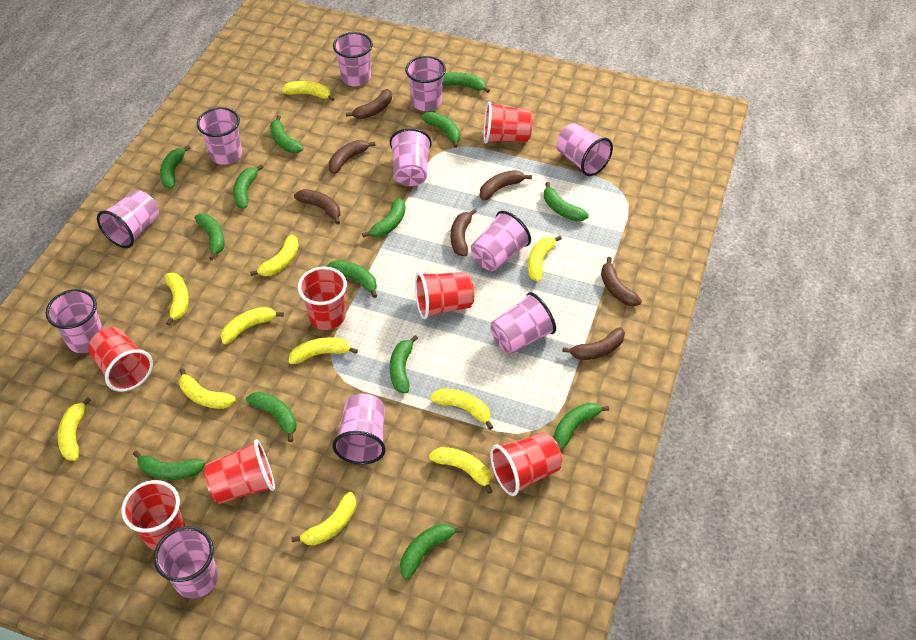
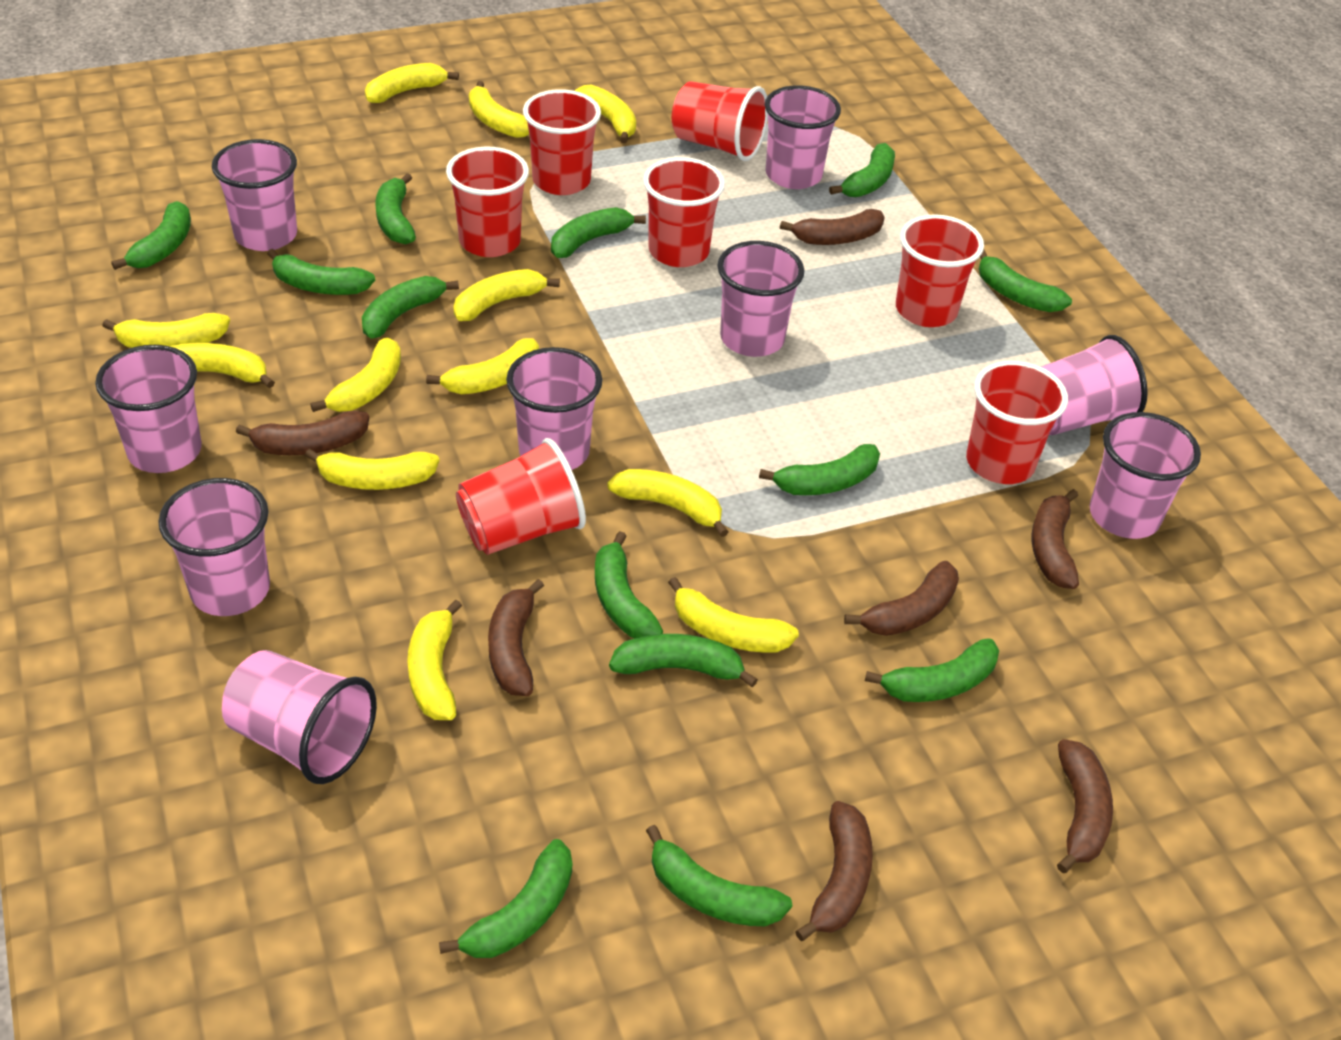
green banana: [133,450,205,480] [160,145,190,188] [195,214,225,260] [233,164,264,209] [246,392,297,442] [270,115,303,153] [326,260,377,298] [362,198,406,237] [390,335,418,393] [400,524,463,579] [421,112,460,148] [443,72,490,93] [544,182,589,221] [553,403,609,450] = 14 -> [111,201,191,270] [267,249,375,295] [362,276,459,339] [375,173,416,244] [439,839,572,958] [551,207,646,258] [595,531,663,638] [609,634,758,687] [646,825,792,926] [759,444,880,495] [829,143,895,197] [865,638,999,702] [979,250,1072,312] = 13
pink cup: [45,289,103,353] [97,190,159,248] [154,526,218,599] [197,107,242,165] [332,394,386,464] [333,32,373,86] [390,128,432,186] [405,56,446,111] [471,211,531,271] [490,292,556,354] [556,123,613,176] = 11 -> [95,345,202,473] [158,478,270,616] [212,139,297,251] [222,650,377,784] [506,347,603,470] [717,241,804,357] [765,85,841,189] [1041,335,1148,435] [1089,412,1201,539] = 9
yellow banana: [58,397,91,461] [165,273,189,326] [179,368,236,409] [221,307,284,344] [250,235,299,276] [281,81,334,101] [289,337,358,364] [291,492,356,545] [429,447,493,494] [430,389,493,430] [528,236,562,282] = 11 -> [102,313,230,348] [169,343,275,388] [305,449,439,490] [310,337,401,412] [365,63,459,103] [407,599,462,720] [426,338,539,394] [454,269,560,321] [469,81,529,138] [575,84,636,143] [607,469,729,537] [668,577,799,653] = 12

